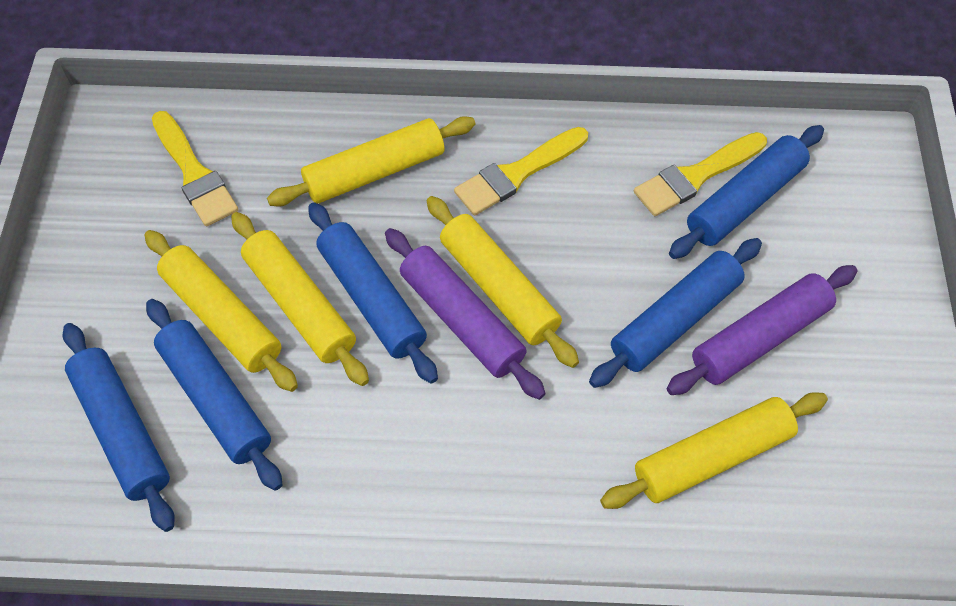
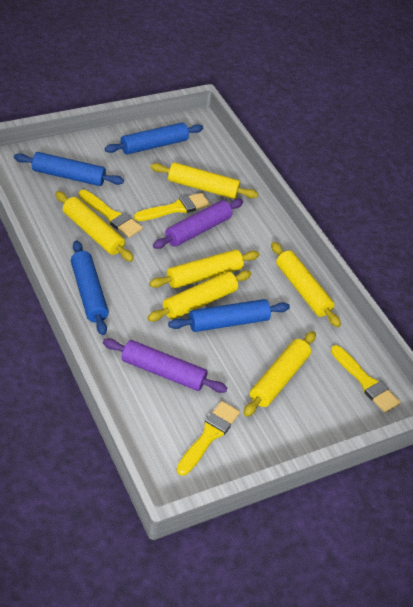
blue rolling pin: [63,323,175,532] [146,299,282,491] [308,202,438,384] [589,238,762,388] [669,125,824,259] = 5 -> [14,152,124,186] [71,240,109,335] [105,122,203,155] [168,299,290,332] = 4
yellow brush: [152,111,238,226] [454,127,588,216] [634,132,767,216] = 3 -> [79,190,143,238] [134,193,210,221] [176,401,240,476] [331,345,401,413] = 4
yellow rolling pin: [145,230,298,392] [231,212,369,386] [267,116,475,207] [427,196,579,368] [600,392,828,509] = 5 -> [55,191,134,262] [147,270,252,322] [149,249,259,289] [150,162,258,199] [243,331,316,417] [271,242,341,327] = 6

